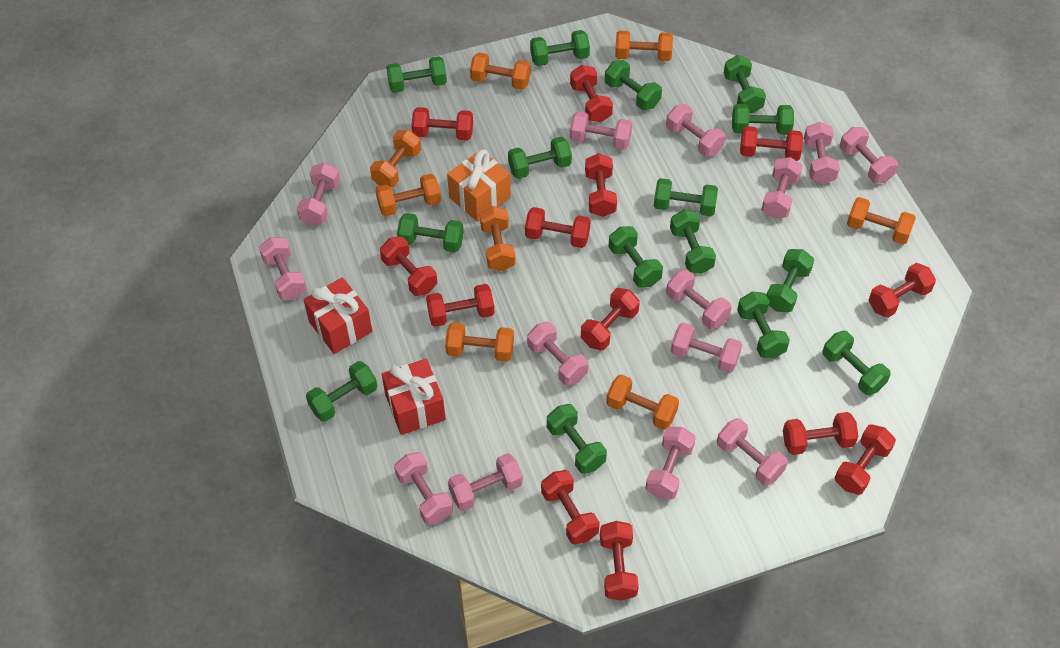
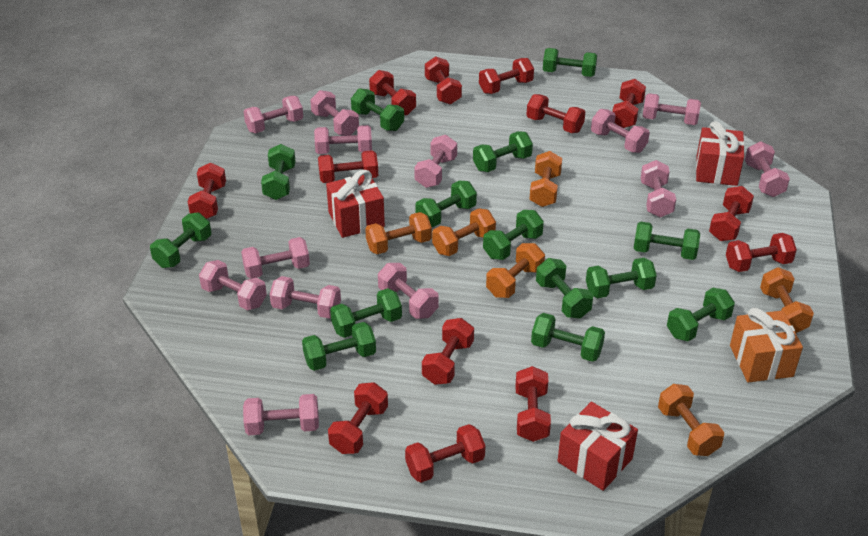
green dumbbell: [306,361,377,422] [386,56,447,93] [397,213,464,252] [508,137,572,179] [530,30,590,66] [547,404,607,474] [605,60,662,110] [609,226,663,288] [654,178,718,216] [670,210,716,274] [724,55,766,113] [732,104,794,135] [737,292,790,358] [767,249,814,312] [822,331,891,395] = 15 -> [150,212,211,268] [261,144,296,200] [302,322,376,371] [330,288,402,338] [351,88,404,131] [415,181,477,227] [473,131,533,172] [483,210,544,260] [531,313,605,362] [536,258,593,319] [543,48,597,77] [586,258,657,298] [634,222,700,260] [667,288,735,341] = 14
orange dumbbell: [370,130,421,187] [375,174,441,217] [445,322,514,362] [470,53,531,90] [480,206,516,271] [606,374,679,430] [615,31,673,61] [847,197,916,244] = 8 -> [365,212,432,254] [432,208,496,256] [486,243,545,298] [529,151,562,207] [658,384,724,456] [760,267,814,333] = 6
pink dumbbell: [259,237,307,300] [297,163,340,226] [394,452,453,525] [448,453,523,511] [527,322,588,386] [570,111,632,150] [646,427,696,499] [666,104,725,157] [666,270,731,329] [671,322,742,373] [717,418,788,486] [762,157,802,219] [804,122,840,184] [840,127,898,183] = 14 -> [199,260,267,310] [241,237,310,279] [243,394,319,435] [244,96,303,133] [270,276,341,319] [310,90,359,136] [314,125,372,154] [378,263,439,319] [414,135,457,188] [591,109,650,153] [641,160,676,217] [643,93,701,125] [745,141,790,197] = 13
red gift: [304,277,372,354] [382,359,446,435] = 2 -> [326,170,385,238] [558,402,638,491] [696,121,745,186] = 3

